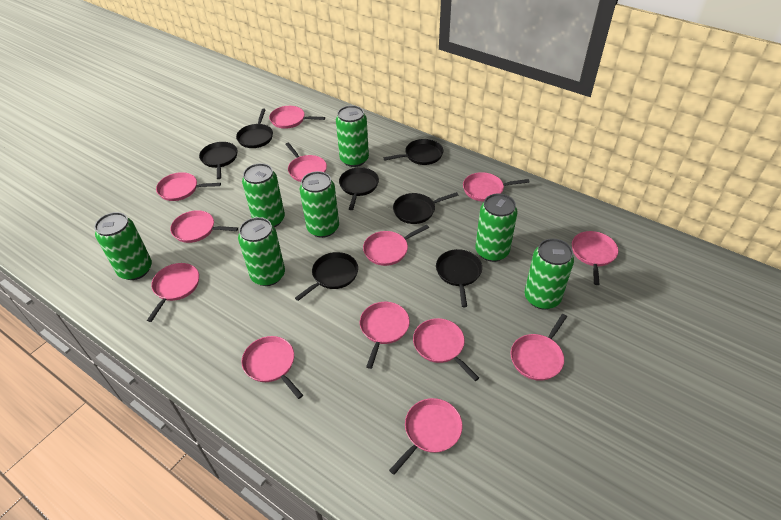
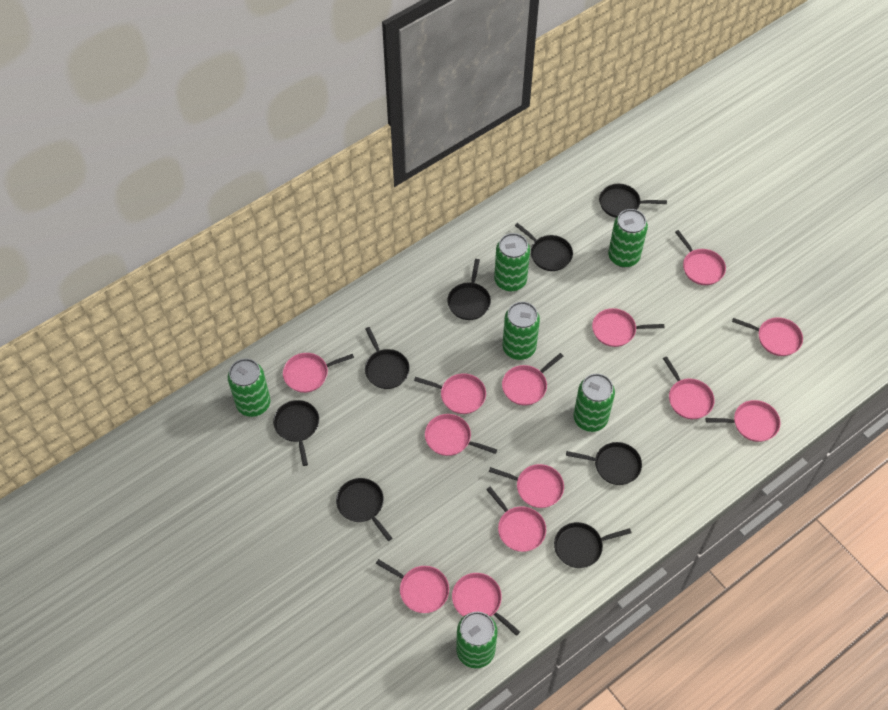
black pan: [199,142,238,179] [236,109,273,148] [295,252,358,301] [339,167,379,210] [384,139,443,165] [393,192,458,224] [436,249,482,307] = 7 -> [273,400,319,466] [336,478,392,541] [365,327,410,389] [447,259,491,320] [515,223,573,271] [554,522,631,568] [566,442,642,485] [599,184,667,218] = 8
green can: [94,212,152,280] [238,217,285,286] [242,163,285,227] [300,171,339,238] [336,105,369,167] [475,193,518,262] [524,238,574,309] = 7 -> [228,358,270,417] [456,612,498,668] [494,233,530,291] [502,302,540,360] [573,374,615,432] [608,209,648,267] = 6

